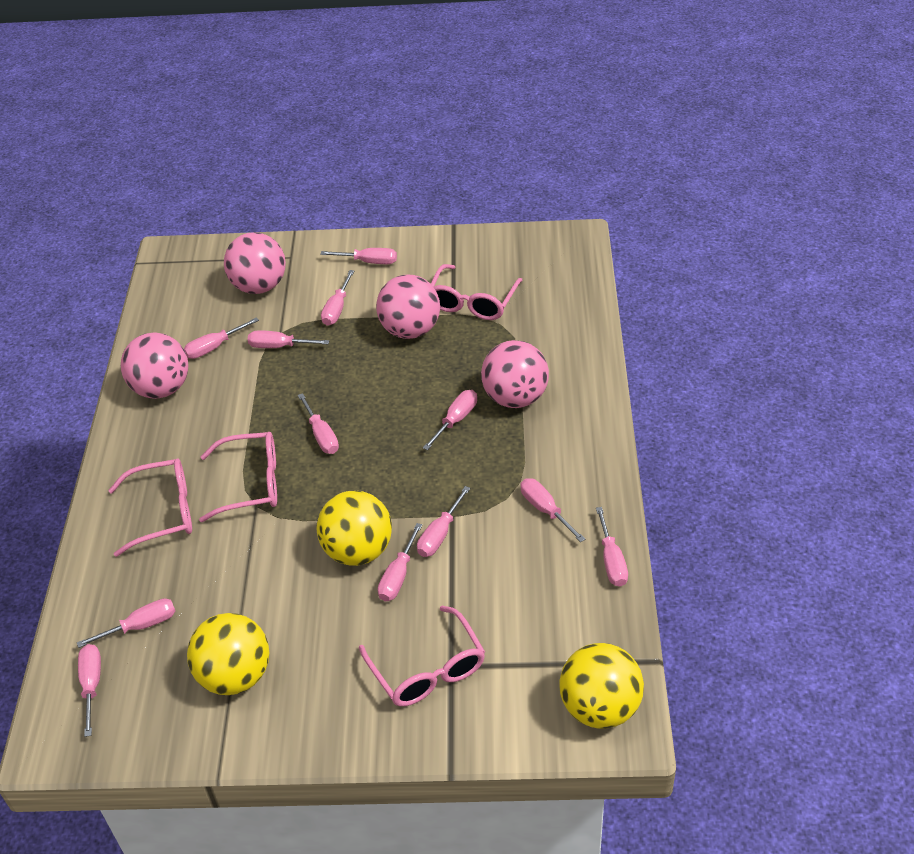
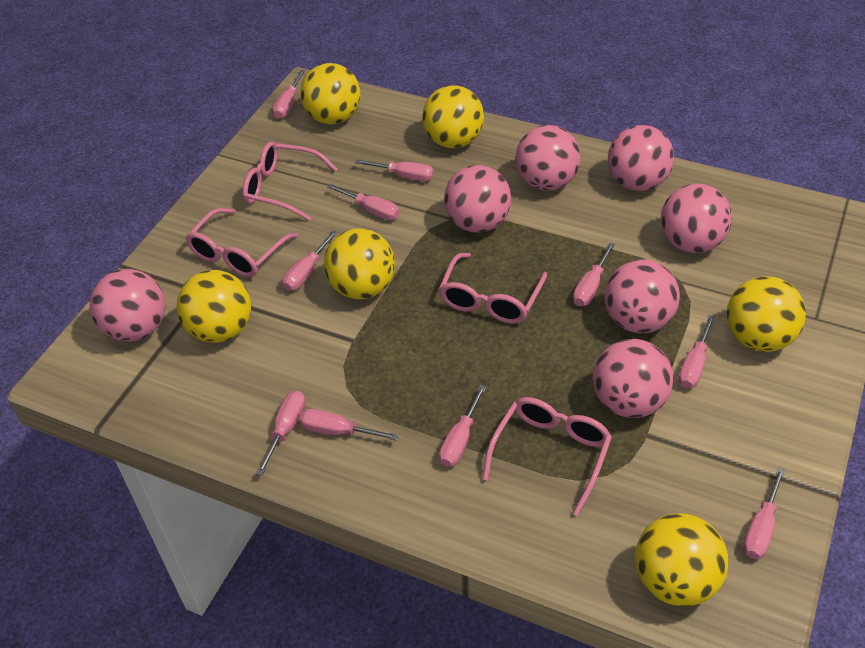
pink ball: [121,332,188,399] [224,232,286,294] [376,275,440,339] [481,340,549,408] = 4 -> [90,269,165,342] [444,165,511,233] [515,125,581,191] [593,339,674,418] [604,259,680,333] [608,125,674,191] [661,183,732,253] = 7
pink screwdriver: [77,598,175,648] [78,644,101,737] [184,317,259,359] [248,330,329,348] [298,393,339,454] [320,248,397,264] [321,270,354,326] [378,523,422,601] [417,486,470,557] [423,390,477,450] [520,478,585,542] [596,507,628,587] = 12 -> [256,391,305,476] [273,70,305,118] [282,230,338,291] [299,409,399,441] [327,184,399,220] [355,159,434,181] [439,385,486,467] [573,243,615,306] [679,315,715,389] [743,467,785,559] = 10
yellow ball: [187,613,269,695] [316,490,392,566] [559,643,644,729] = 3 -> [177,270,251,343] [300,63,361,125] [324,229,395,299] [422,85,484,148] [635,513,729,607] [727,276,806,352] = 6

